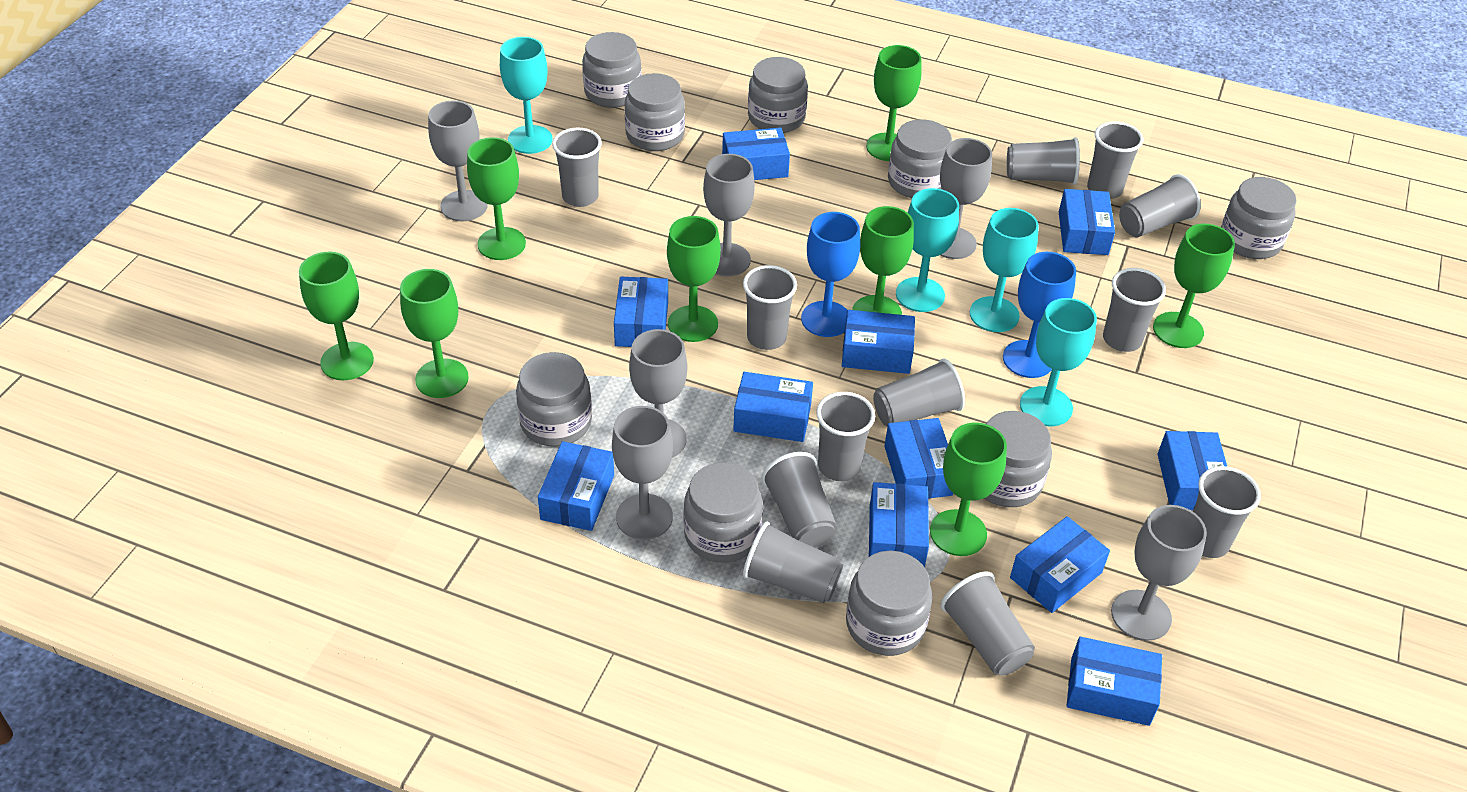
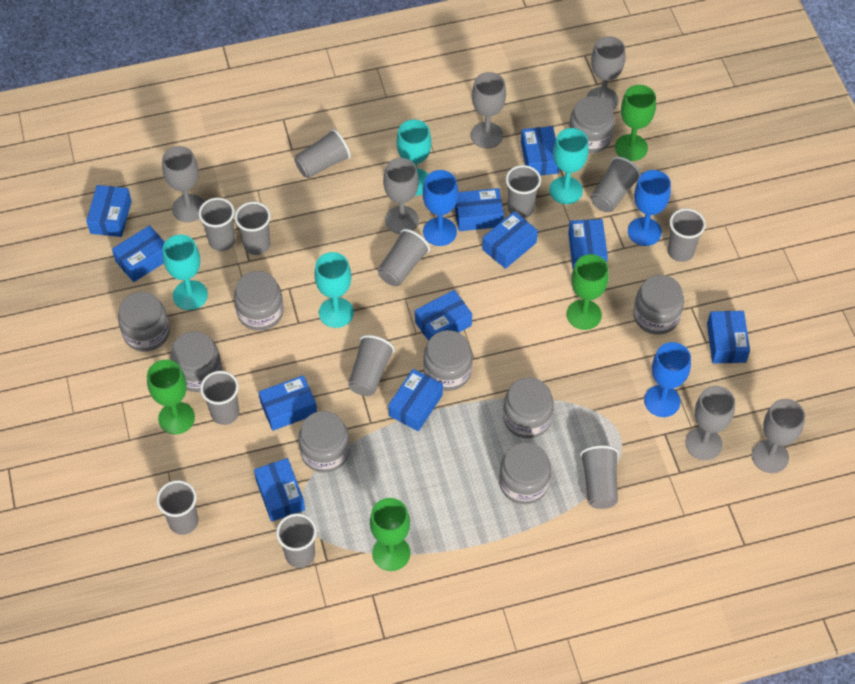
blue goblet: [801,212,860,337] [1003,252,1076,378] = 2 -> [423,170,458,246] [628,170,671,246] [644,342,691,417] = 3
green goblet: [299,252,374,380] [400,269,469,398] [467,137,526,260] [667,216,721,342] [852,206,914,315] [866,45,922,161] [930,422,1007,556] [1153,224,1235,348] = 8 -> [147,360,195,434] [370,498,410,571] [567,254,609,330] [615,85,656,161] = 4

